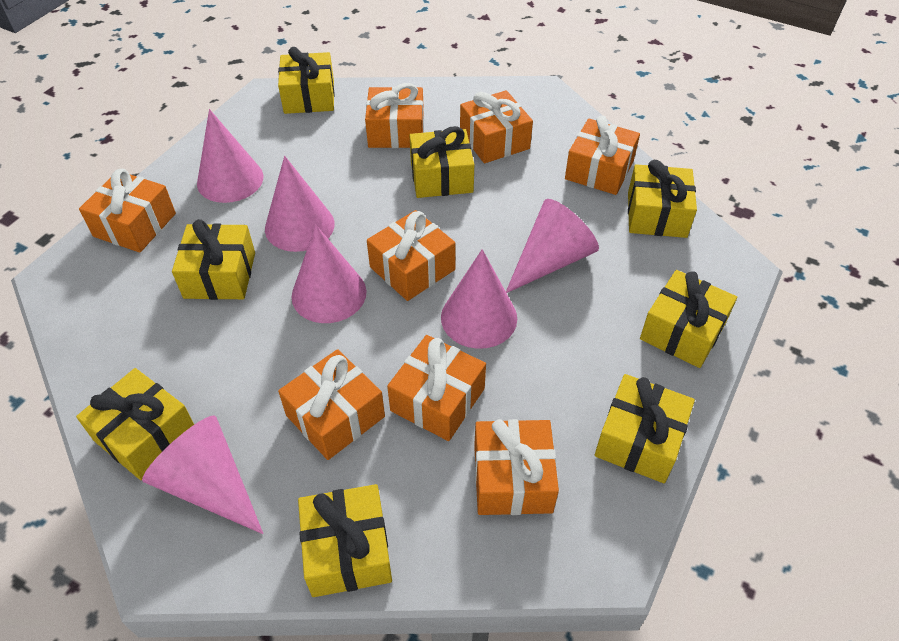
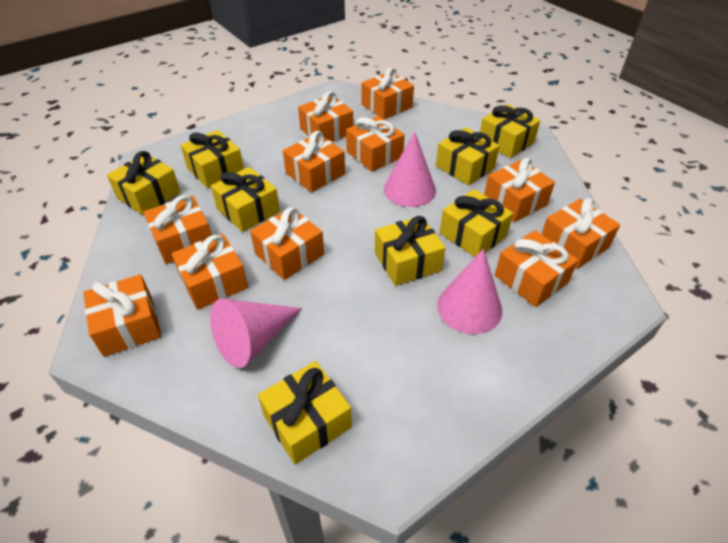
orange gift: [79,168,176,253] [278,349,385,460] [365,83,424,148] [367,210,456,301] [387,335,486,441] [460,90,533,163] [474,419,559,515] [565,116,640,195] = 8 -> [83,274,161,357] [143,195,212,264] [171,234,248,310] [250,207,324,280] [283,131,345,192] [298,91,354,142] [346,116,405,172] [361,67,414,119] [484,158,555,222] [495,230,578,307] [542,198,620,269] = 11
pink cone: [142,415,263,534] [197,109,264,203] [265,156,334,252] [292,225,367,323] [441,249,517,349] [506,199,599,293] = 6 -> [210,299,302,368] [384,131,436,207] [437,249,502,334] = 3

